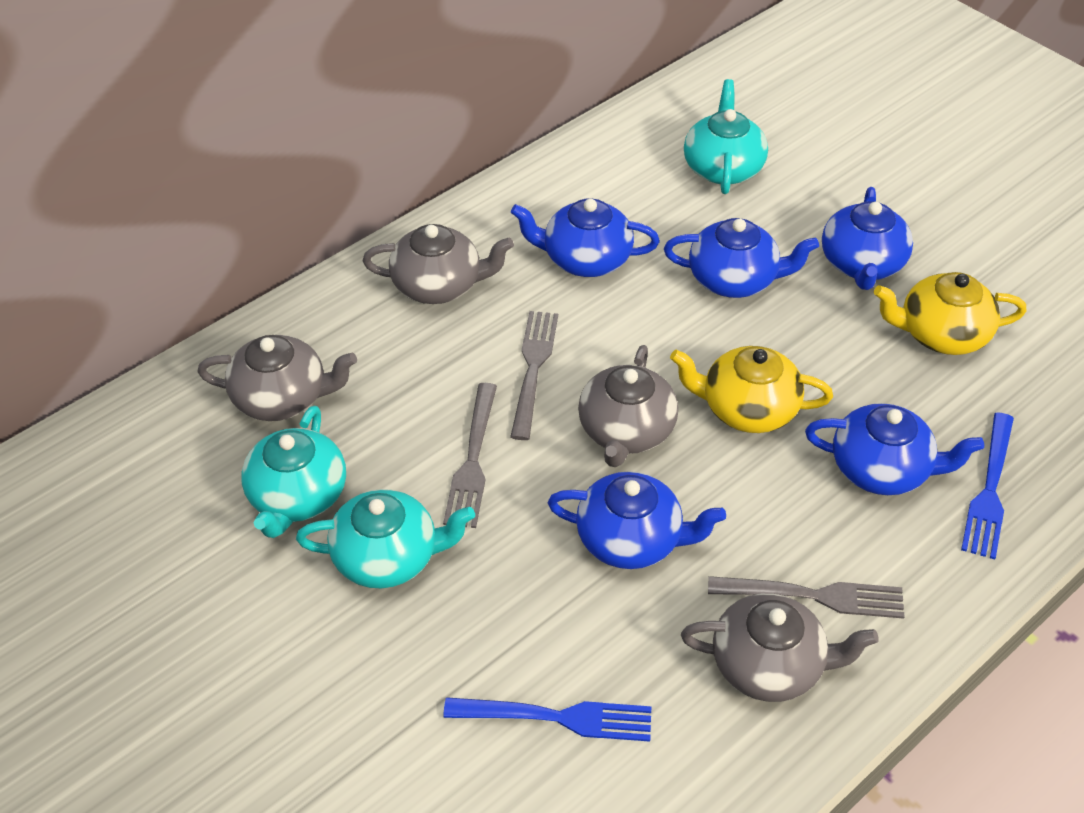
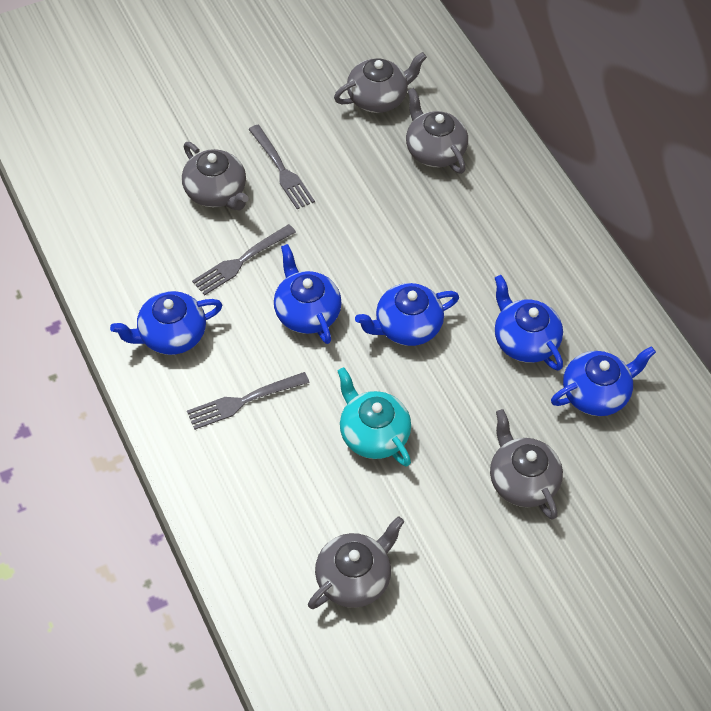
blue fork: [443,697,651,742] [961,412,1014,559] = 2 -> none = 0
grey teapot: [197,335,357,421] [363,224,514,304] [578,345,678,467] [681,593,879,702] = 4 -> [182,142,249,210] [308,516,405,609] [334,52,427,113] [406,88,468,174] [490,409,563,520] = 5
turquoise teapot: [241,406,346,538] [296,489,475,588] [684,79,768,194] = 3 -> [338,367,411,467] = 1
yellow teapot: [670,346,833,433] [874,272,1027,355] = 2 -> none = 0

